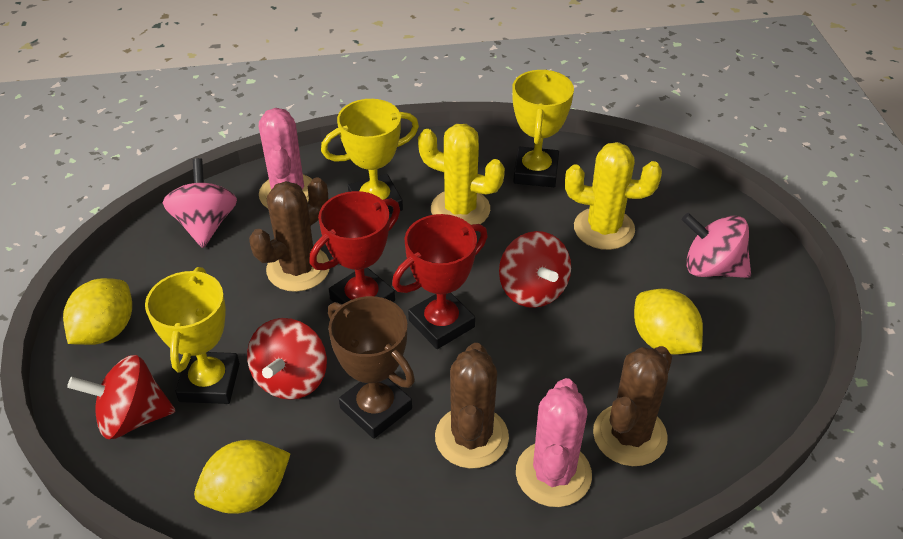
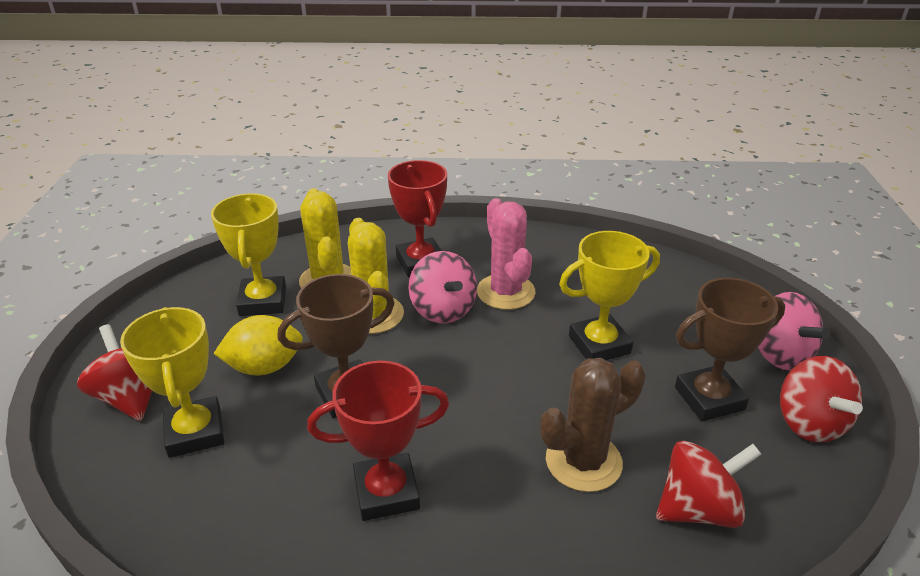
brown cactus: [249,177,329,292] [435,343,509,469] [593,346,672,466] = 3 -> [540,358,646,492] = 1
brown trophy: [328,296,415,439] = 1 -> [278,274,395,418] [675,278,785,421] = 2
pink cactus: [259,108,313,209] [516,378,592,507] = 2 -> [477,198,535,310] = 1
yellow lemon: [63,278,132,345] [194,440,291,514] [634,289,703,355] = 3 -> [213,315,303,375] = 1

